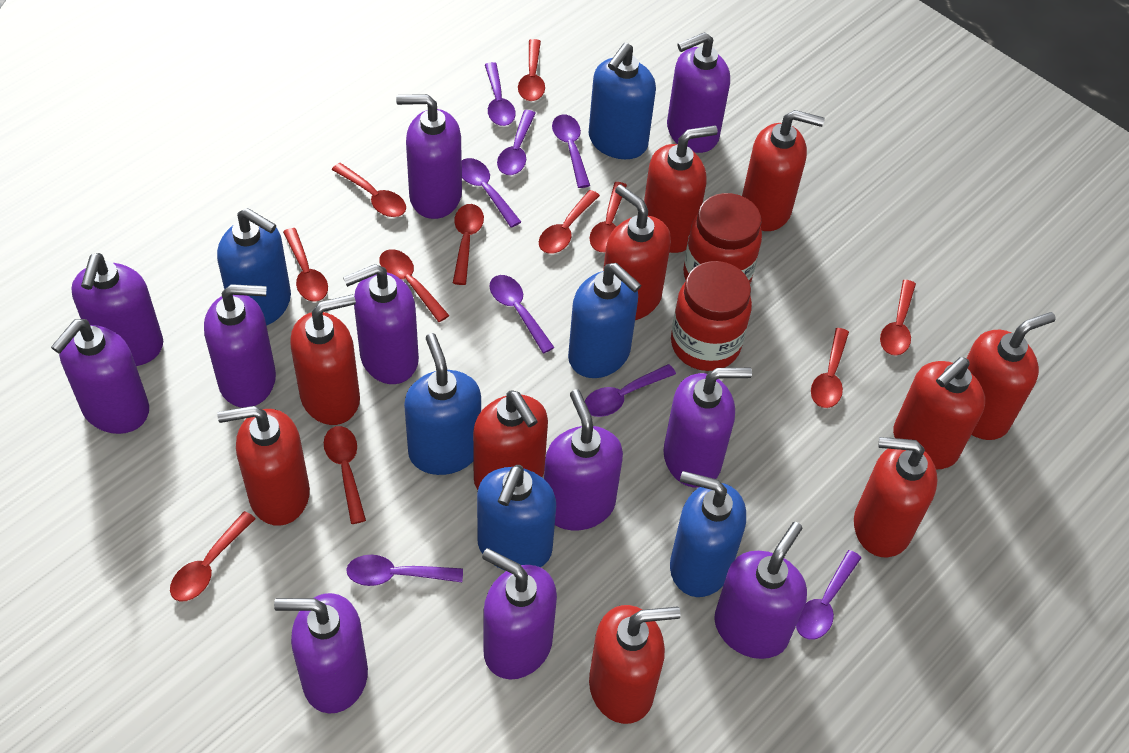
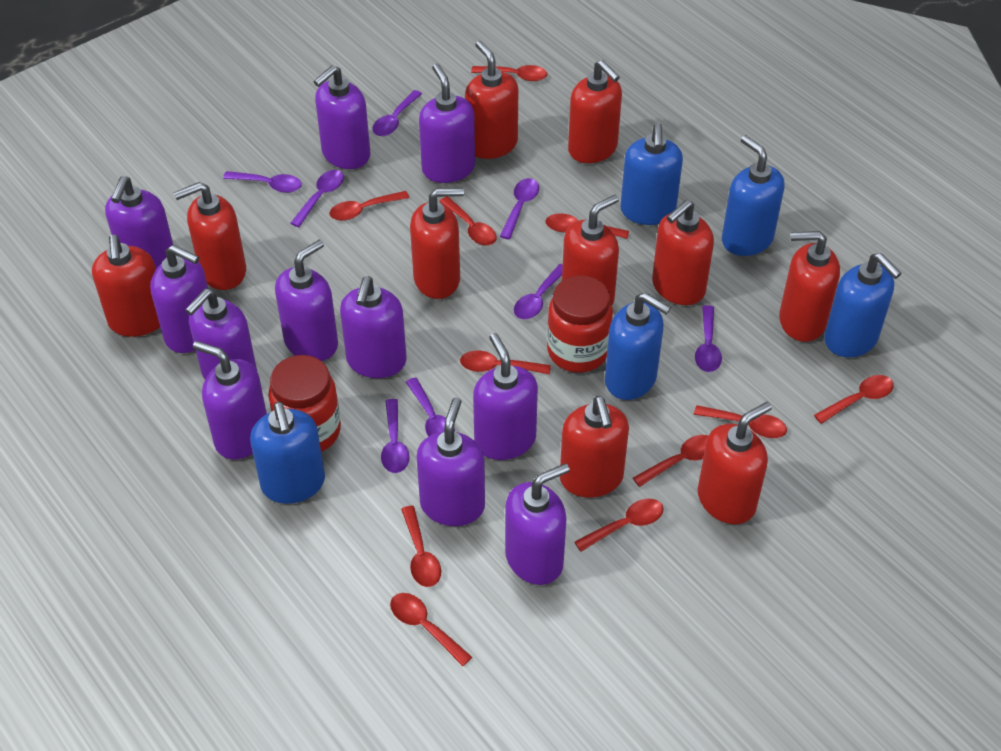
blue soap dispenser: [217,208,291,326] [404,333,481,475] [477,465,556,569] [568,263,641,378] [588,43,656,159] [670,471,746,597] = 6 -> [250,402,325,504] [605,292,671,400] [620,123,683,225] [722,135,785,256] [824,253,901,357] = 5

